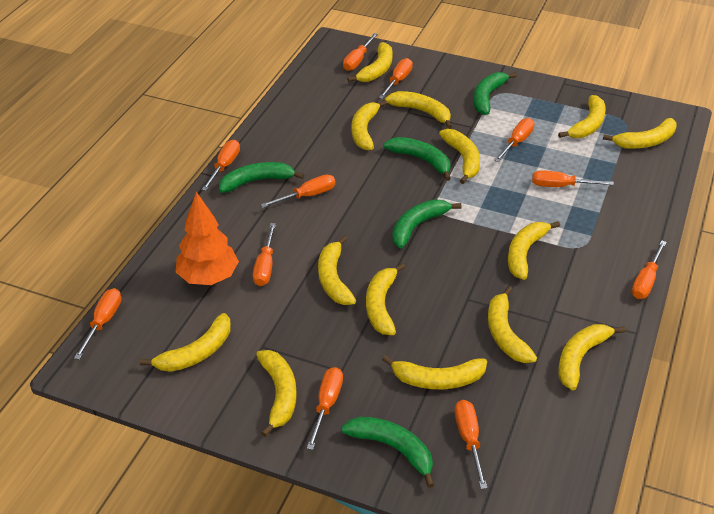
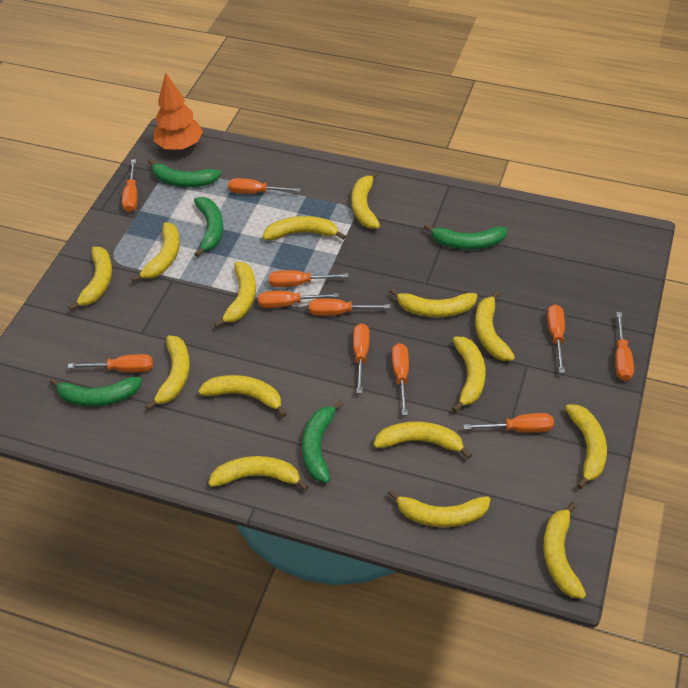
yellow banana: [140,313,231,372] [256,350,297,437] [318,236,356,305] [347,42,393,82] [352,100,387,150] [366,263,405,335] [382,355,487,389] [385,91,452,129] [439,129,480,184] [488,286,537,363] [508,221,560,280] [558,95,606,138] [558,324,626,390] [603,118,677,149] = 14 -> [68,247,112,311] [131,222,180,282] [145,336,190,410] [198,375,286,417] [208,456,309,491] [214,262,256,328] [263,216,346,240] [351,171,380,229] [373,422,472,459] [388,489,491,527] [390,288,478,317] [452,336,486,412] [475,290,515,361] [543,502,586,599] [565,404,607,489] = 15

